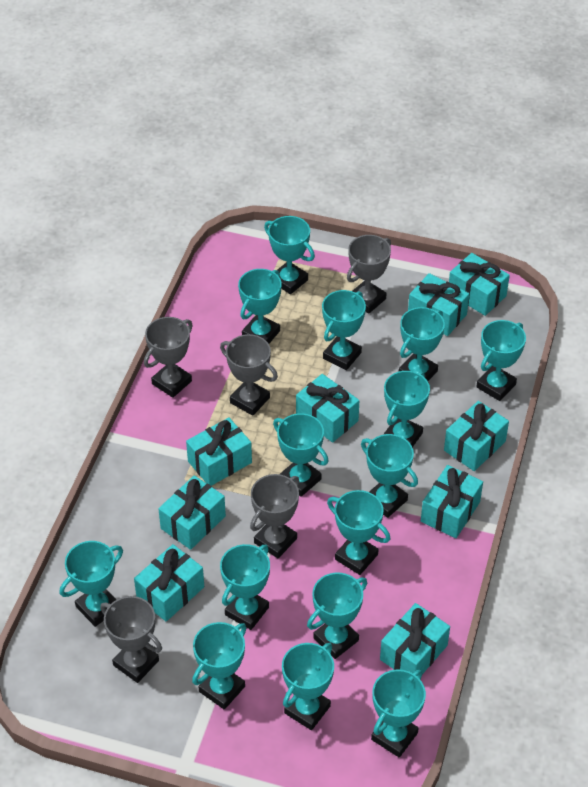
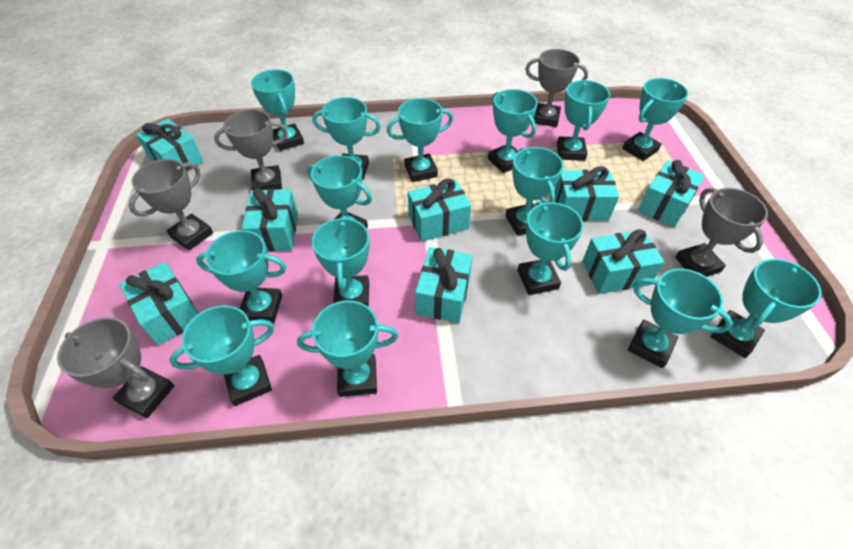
turquoise gift: [134,544,204,622] [159,475,226,550] [186,417,252,486] [296,374,359,443] [380,603,450,674] [408,273,469,336] [421,465,483,538] [444,401,509,471] [449,253,510,316] = 9 -> [119,262,198,345] [136,119,204,171] [242,188,298,252] [408,178,471,242] [415,247,473,323] [554,166,619,221] [582,229,664,294] [638,160,705,227] = 8

